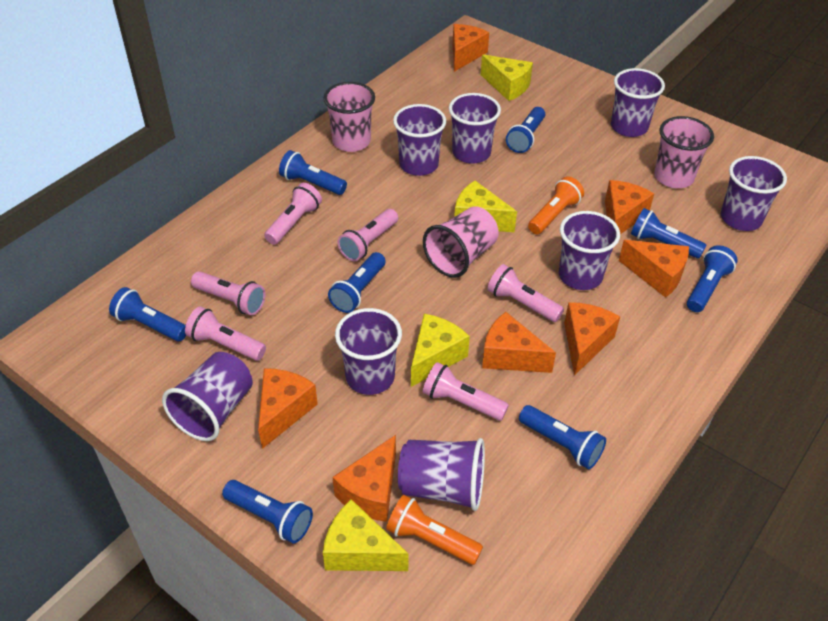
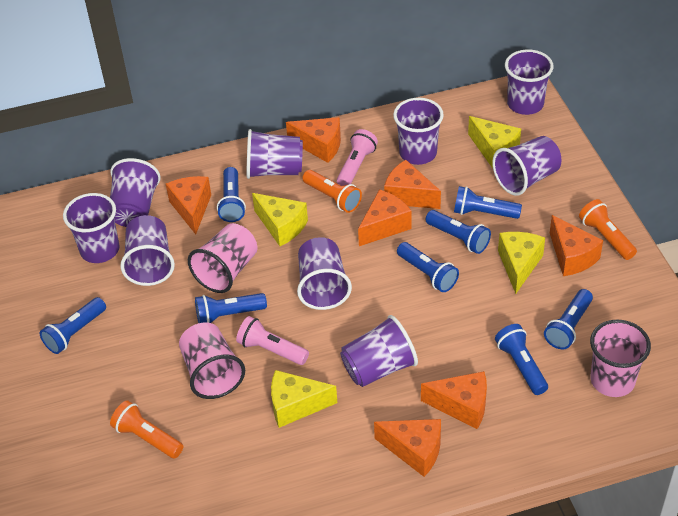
orange flashlight: [386,495,483,565] [528,176,584,234] = 2 -> [110,400,183,458] [302,170,362,213] [579,199,637,260] = 3
pink flashlight: [185,306,266,361] [191,271,265,315] [264,183,322,245] [337,209,398,261] [423,362,509,421] [487,264,564,322] = 6 -> [236,316,309,365] [337,129,378,186] = 2
purple cup: [162,352,253,441] [335,308,402,395] [393,104,446,176] [398,438,485,511] [449,93,501,164] [559,211,620,290] [611,68,665,137] [721,156,787,231] = 8 -> [63,193,119,263] [110,158,161,227] [120,215,175,286] [246,129,303,179] [297,237,352,310] [340,315,418,387] [393,98,444,165] [493,136,561,196] [505,49,553,115] = 9

